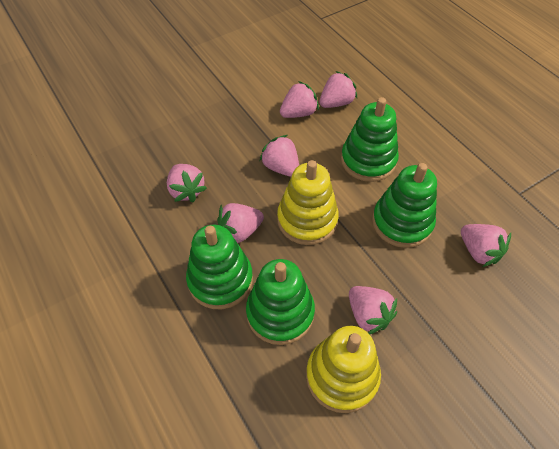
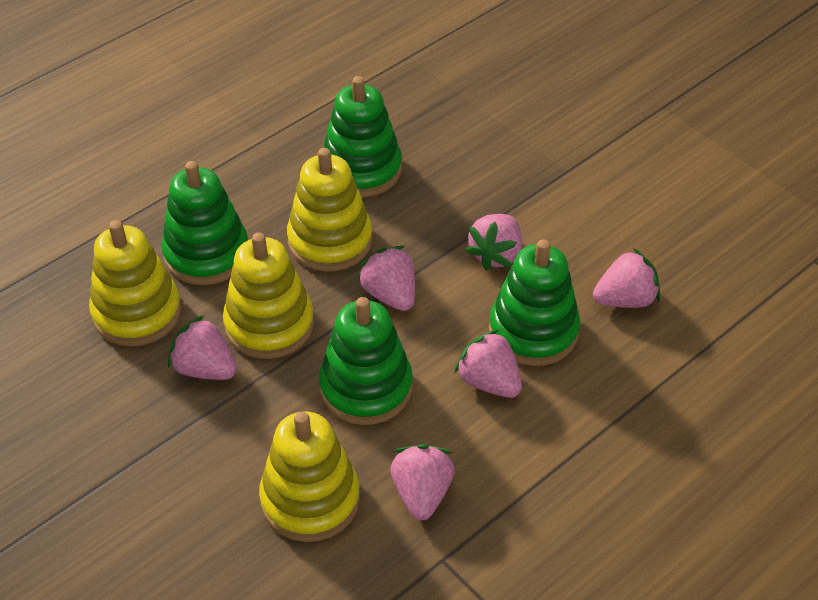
pink strawberry: [167,164,207,202] [217,203,264,243] [260,135,299,177] [280,81,319,118] [320,71,357,108] [349,286,397,334] [461,224,511,267] = 7 -> [168,315,237,380] [357,246,415,311] [391,444,455,520] [454,329,522,398] [465,214,522,271] [593,248,660,308] = 6
yellow stacking toy: [277,160,339,245] [306,326,381,413] = 2 -> [89,220,181,346] [223,233,314,359] [259,412,360,542] [287,148,372,272] = 4

